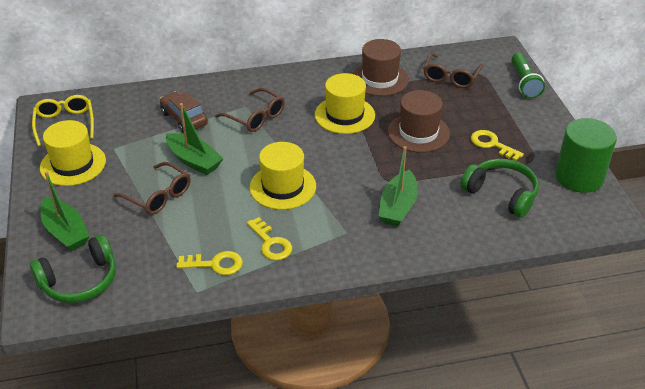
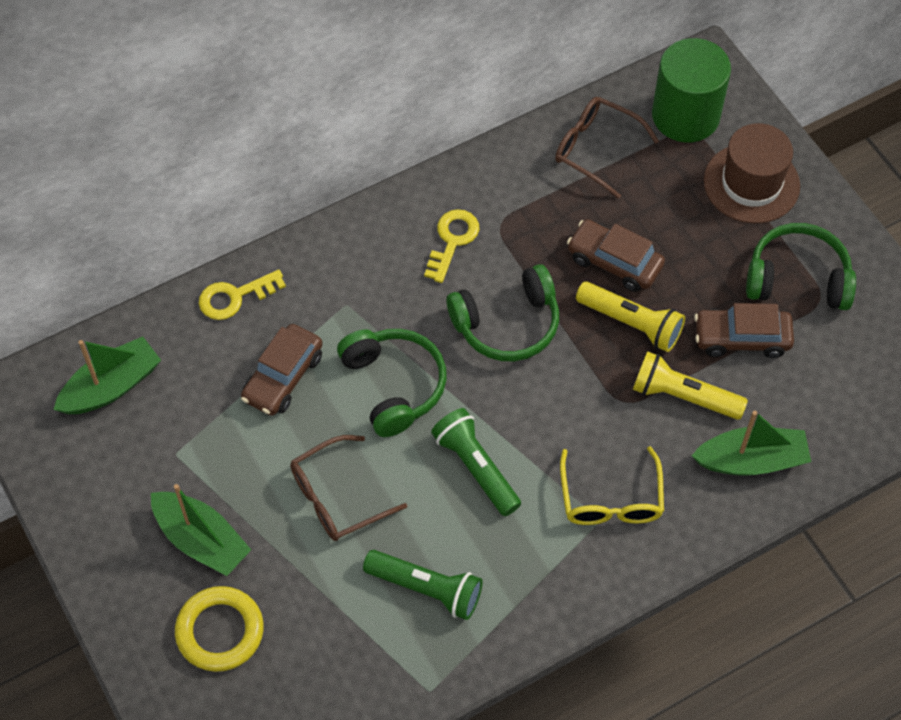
brown car: [160,91,208,133] = 1 -> [241,324,323,416] [567,219,665,292] [694,303,794,358] = 3
brown glasses: [113,162,191,215] [215,88,285,132] [423,53,483,88] = 3 -> [290,435,407,541] [555,97,659,199] = 2
brown hat: [352,39,409,96] [388,90,450,153] = 2 -> [704,123,800,224] = 1
green flashlight: [511,53,545,98] = 1 -> [363,550,483,620] [431,408,521,516] = 2
green headphones: [30,234,116,303] [460,159,539,218] = 2 -> [337,329,447,437] [446,264,559,361] [746,223,856,310] = 3
yellow flashlight: none = 0 -> [576,282,685,352] [633,351,748,420] = 2
yellow hat: [40,120,106,186] [249,142,316,210] [315,73,375,134] = 3 -> none = 0
yellow key: [176,251,243,275] [247,217,292,261] [471,130,524,161] = 3 -> [199,270,286,320] [424,209,479,283] = 2
yellow ring: none = 0 -> [175,586,264,672] = 1

